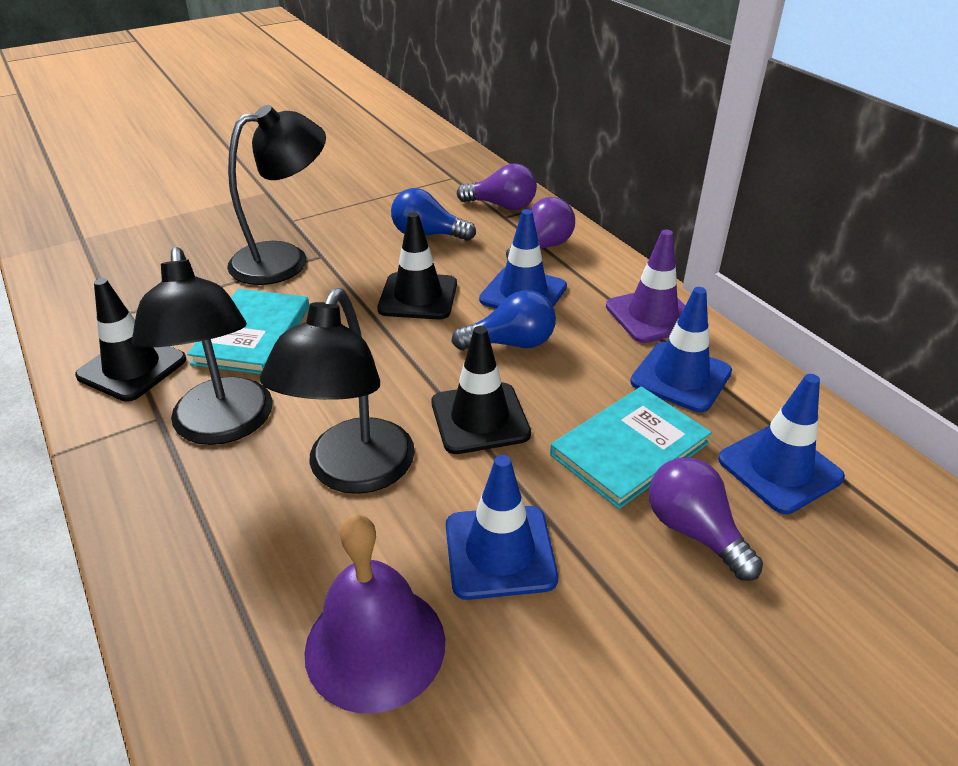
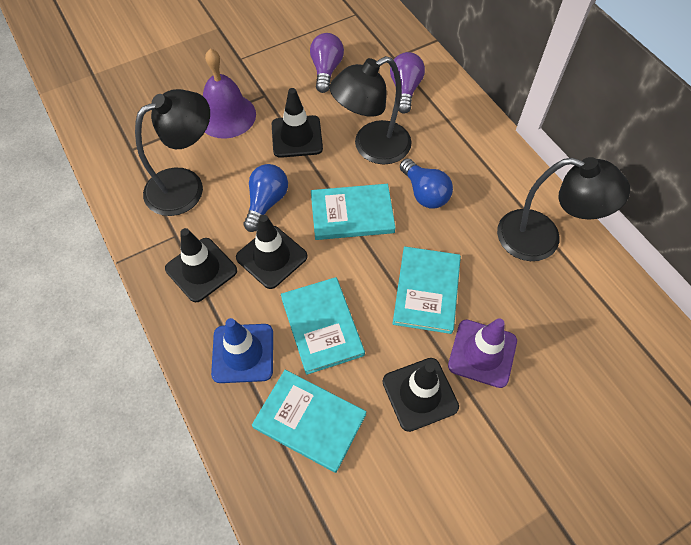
black traffic cone: [75,278,186,402] [377,212,457,320] [432,326,531,454] = 3 -> [165,228,237,302] [236,215,308,289] [272,88,323,158] [382,358,459,432] = 4
blue traffic cone: [446,455,558,600] [479,209,567,309] [630,287,732,412] [718,374,845,514] = 4 -> [211,318,273,383] = 1
purple light bulb: [457,163,537,210] [506,197,575,260] [649,457,763,581] = 3 -> [310,33,344,93] [390,52,425,114] = 2
turquoise book: [187,289,309,374] [550,387,712,509] = 2 -> [252,370,366,473] [281,277,365,375] [311,184,396,240] [393,246,461,334] = 4

